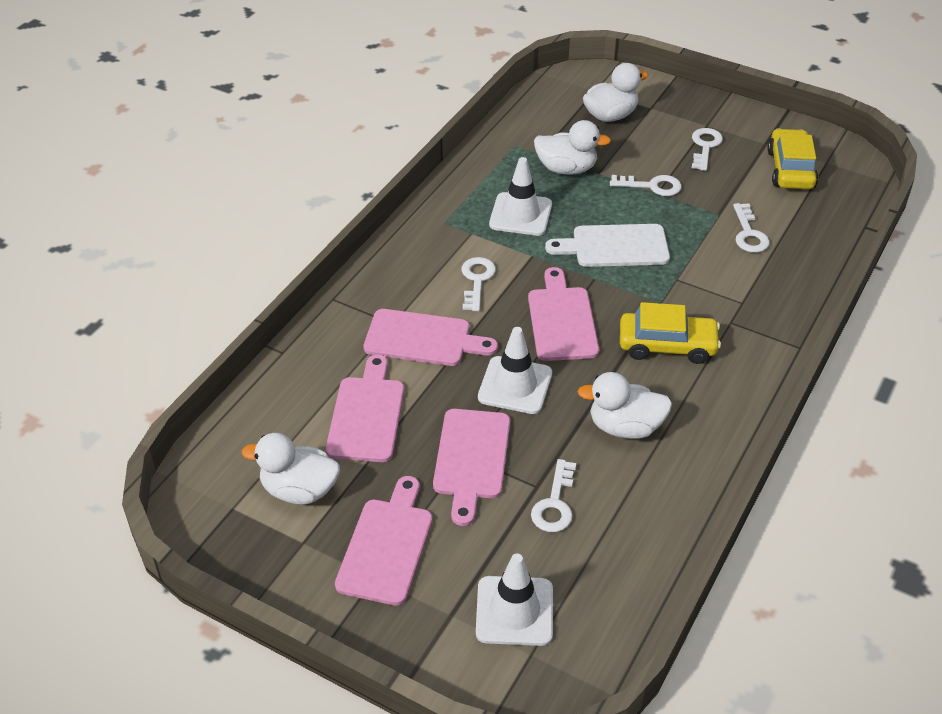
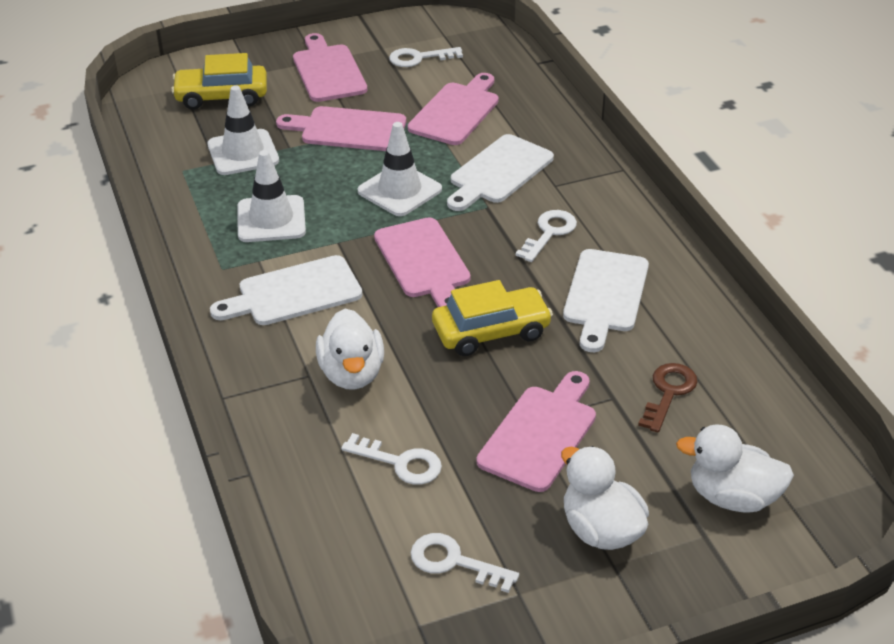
brown key: none = 0 -> [638,363,697,433] = 1
white cutting board: [545,224,670,267] = 1 -> [210,255,362,325] [447,134,554,211] [563,249,649,352] = 3
white duck: [242,433,340,505] [534,120,611,175] [577,372,672,439] [583,63,648,122] = 4 -> [316,309,384,390] [561,446,649,550] [676,424,794,513] = 3
white key: [461,257,496,311] [531,459,576,532] [610,175,682,196] [692,128,723,171] [733,203,770,253] = 5 -> [341,433,442,485] [389,47,463,67] [411,533,519,593] [515,210,577,262] = 4

